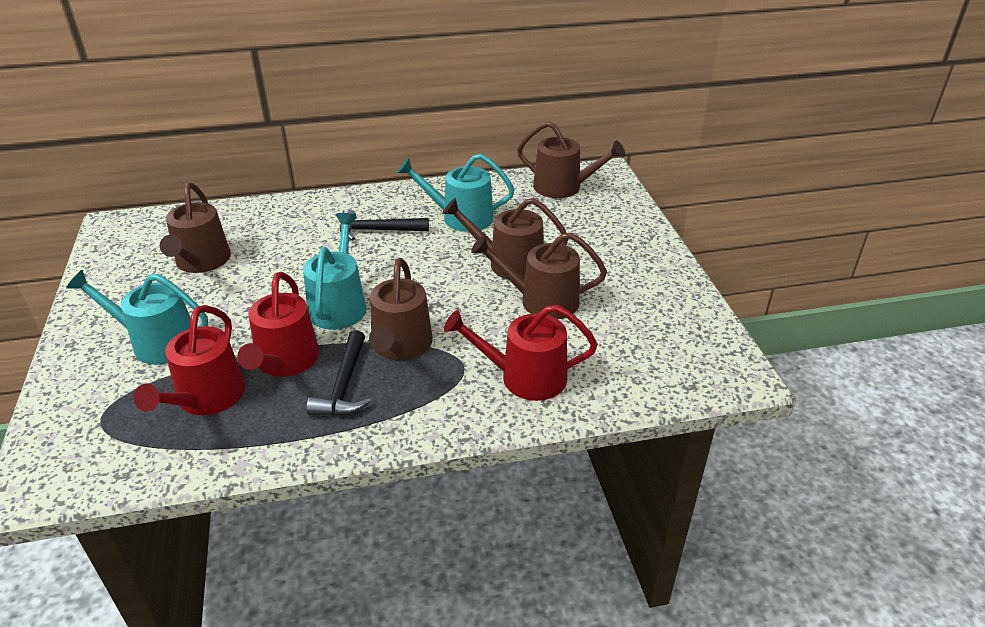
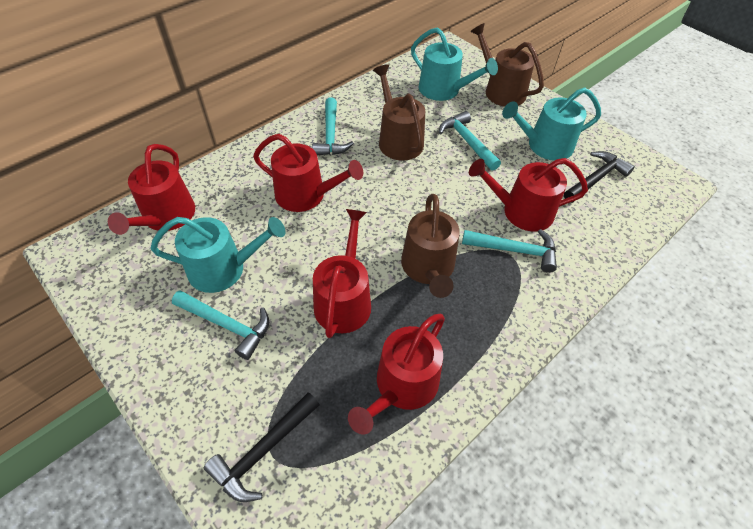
brown watering can: [160,183,231,273] [369,258,433,360] [442,198,569,280] [471,232,607,319] [517,121,625,198] = 5 -> [373,65,425,160] [401,194,460,298] [470,23,544,107] = 3
red watering can: [134,305,245,415] [237,272,319,377] [444,305,598,401] = 3 -> [108,144,195,235] [253,134,363,212] [313,209,371,338] [348,314,445,434] [469,158,588,232] = 5
turquoise hammer: none = 0 -> [172,290,269,360] [312,98,354,155] [439,111,501,171] [462,229,557,273] = 4

